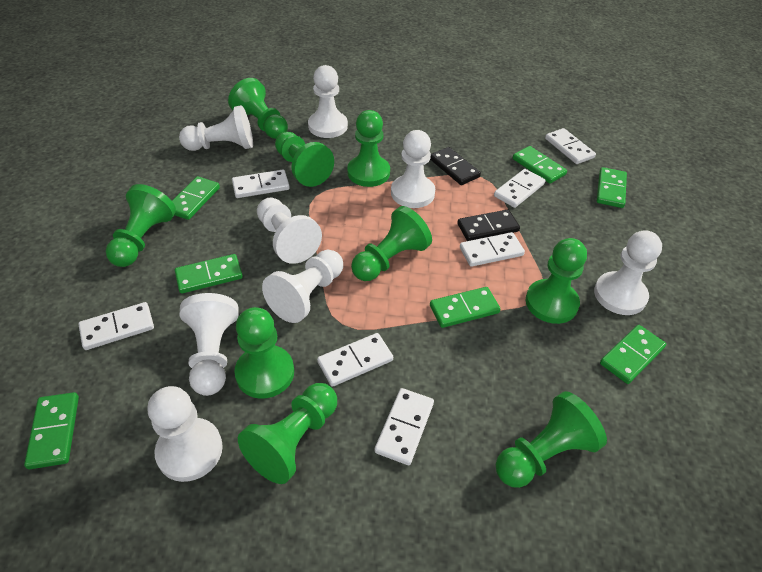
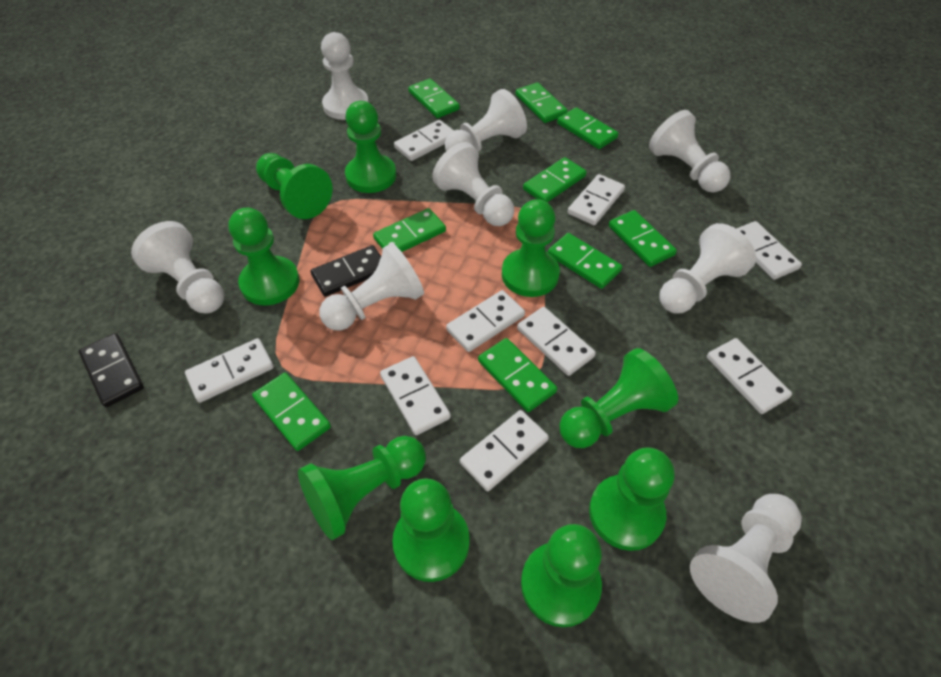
green domino: [24,392,79,469] [172,176,220,220] [175,254,243,294] [430,287,500,328] [513,146,567,184] [597,167,627,208] [600,325,666,384] = 7 -> [252,373,331,451] [373,208,446,252] [408,79,460,118] [478,338,557,412] [516,82,568,123] [523,157,587,202] [548,233,622,289] [557,107,618,149] [609,210,677,267] = 9
white domino: [78,302,154,350] [232,170,290,198] [317,333,393,387] [374,388,434,465] [460,232,525,267] [494,169,545,208] [545,128,596,164] = 7 -> [185,338,274,403] [380,356,451,435] [394,120,454,161] [446,290,525,352] [460,410,549,491] [517,307,596,376] [568,174,625,225] [707,338,792,414] [736,221,802,280] = 9

